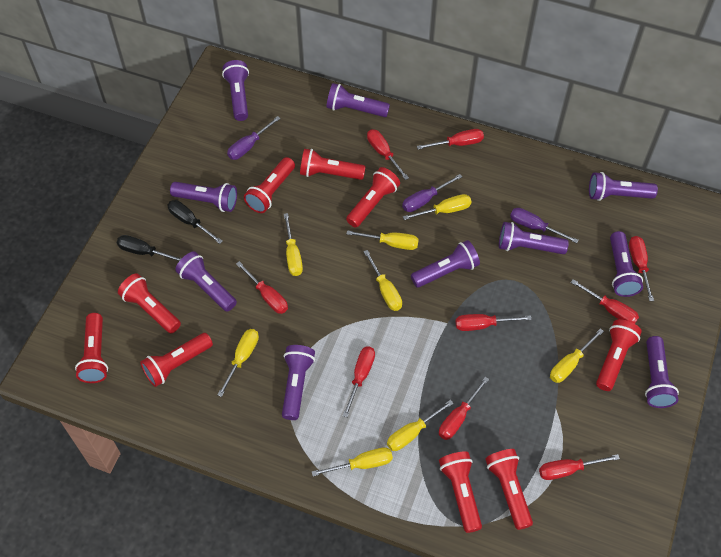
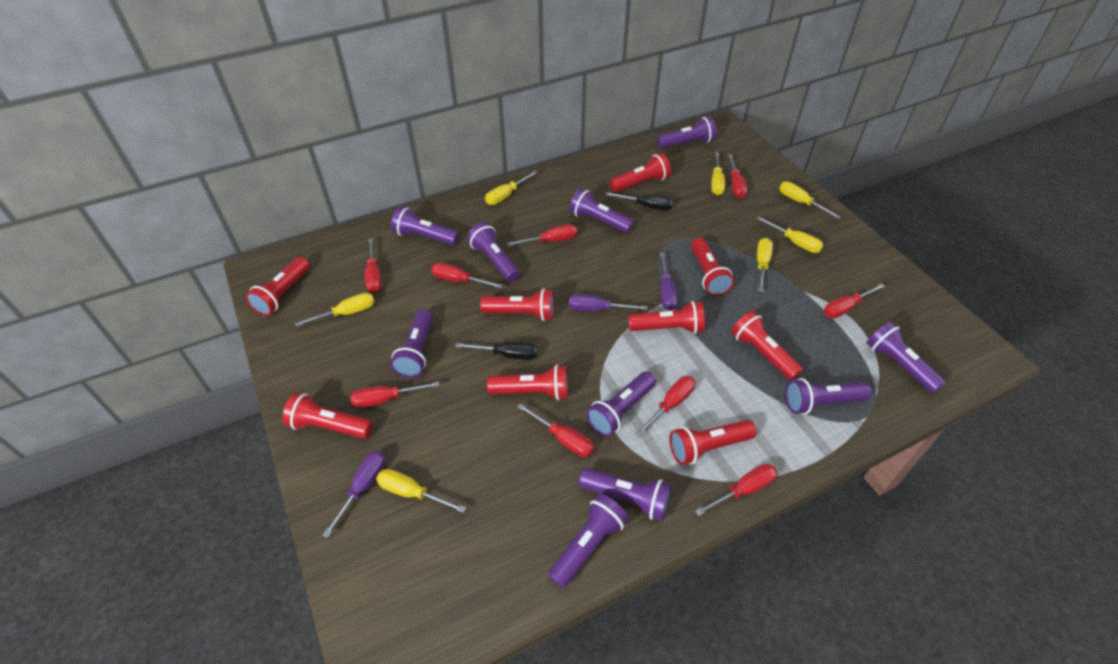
yellow screwdriver: [218,329,259,397] [284,213,303,276] [312,447,393,476] [346,230,419,250] [363,250,402,311] [387,400,454,451] [403,194,471,220] [550,328,604,383] = 8 -> [294,293,375,327] [376,469,466,513] [485,171,538,205] [711,152,725,195] [756,216,824,253] [757,238,773,292] [779,181,841,218] = 7

